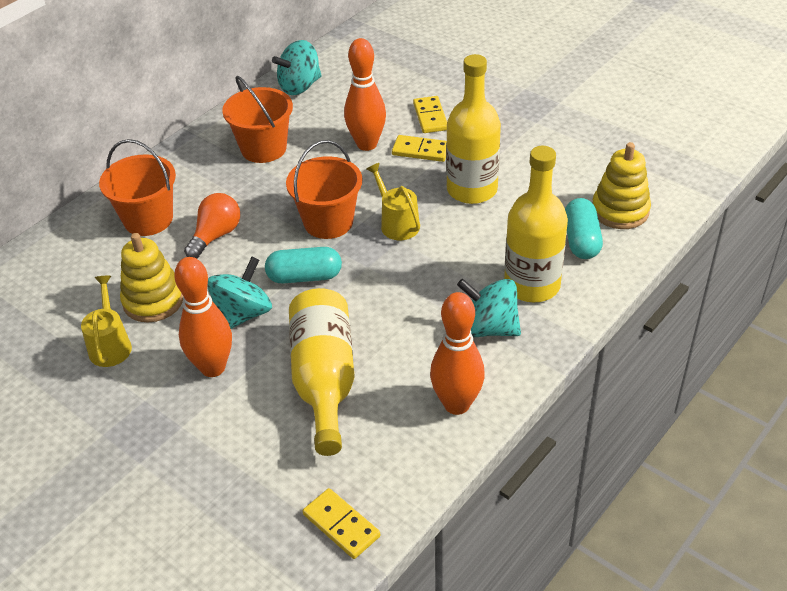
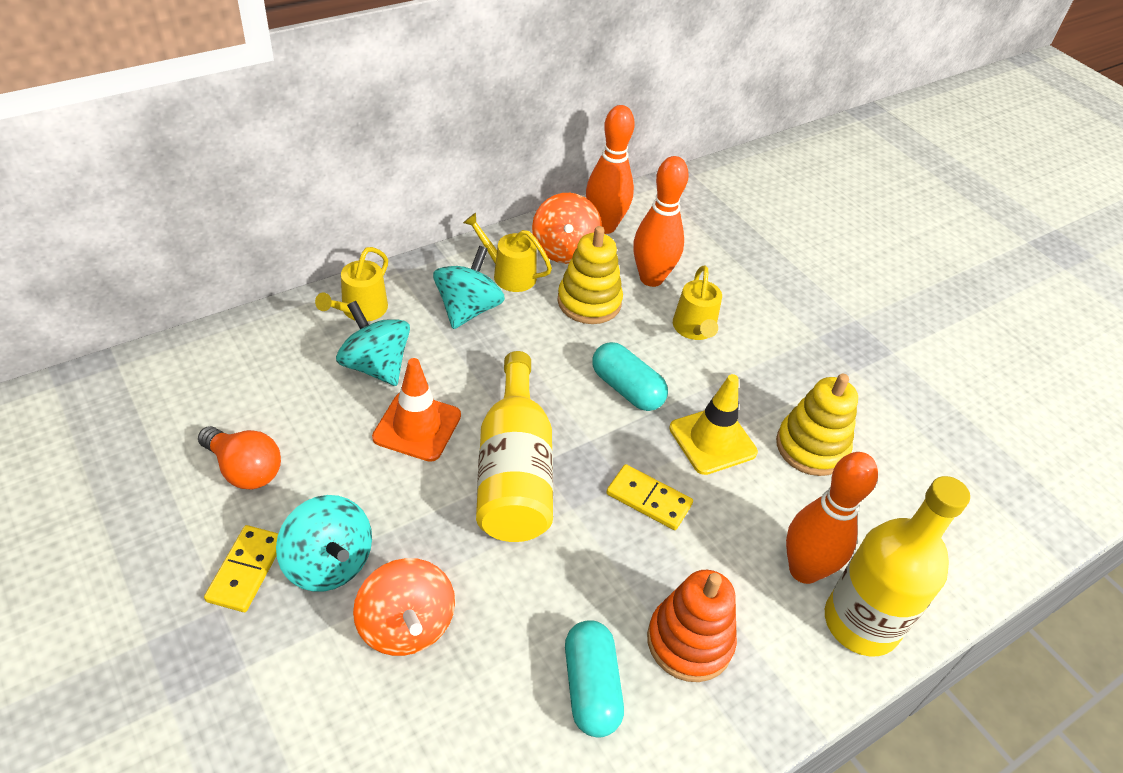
orange bucket: [99,139,176,236] [222,76,293,163] [286,140,362,239] = 3 -> none = 0
orange spinning top: none = 0 -> [353,558,455,656] [532,193,602,264] = 2
orange stacking toy: none = 0 -> [647,570,737,682] = 1
orange traffic cone: none = 0 -> [372,358,461,462] = 1
yellow bottle: [289,288,355,456] [446,54,501,204] [504,146,568,303] = 3 -> [476,351,553,542] [825,476,970,656] = 2
yellow domino: [303,488,380,559] [392,135,447,162] [413,96,447,133] = 3 -> [204,525,279,612] [606,464,693,530] = 2
yellow traffic cone: none = 0 -> [669,374,758,475] = 1
yellow watering can: [81,276,132,367] [367,163,420,240] = 2 -> [315,247,388,322] [463,213,552,292] [673,265,722,340] = 3

